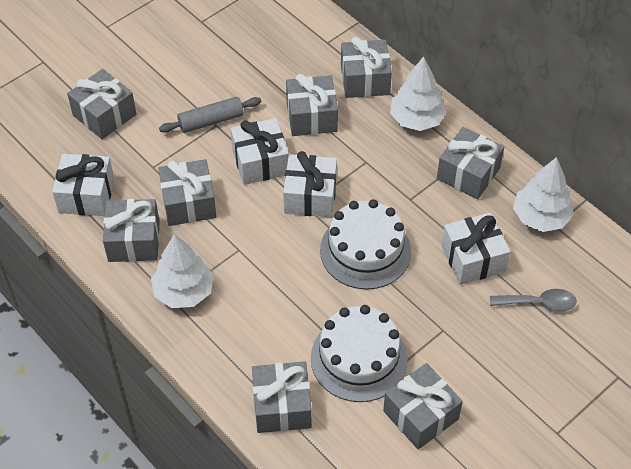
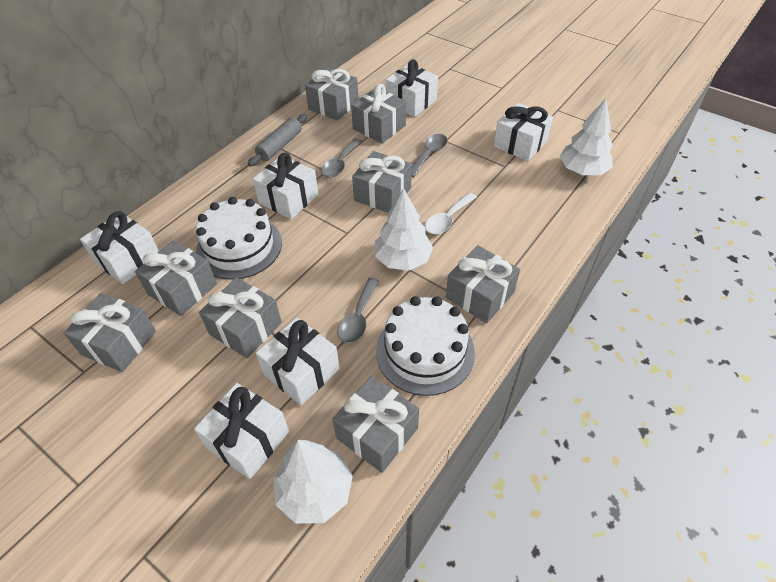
grey spoon: [490,289,577,312] = 1 -> [321,138,362,177] [338,278,379,343] [411,134,448,177] = 3
white gift: [52,154,114,216] [231,118,289,185] [283,151,337,217] [441,213,510,285] = 4 -> [80,211,159,284] [194,383,289,479] [253,153,319,219] [256,318,340,406] [386,59,438,117] [494,103,553,161] = 6
white spoon: none = 0 -> [425,193,477,234] = 1

